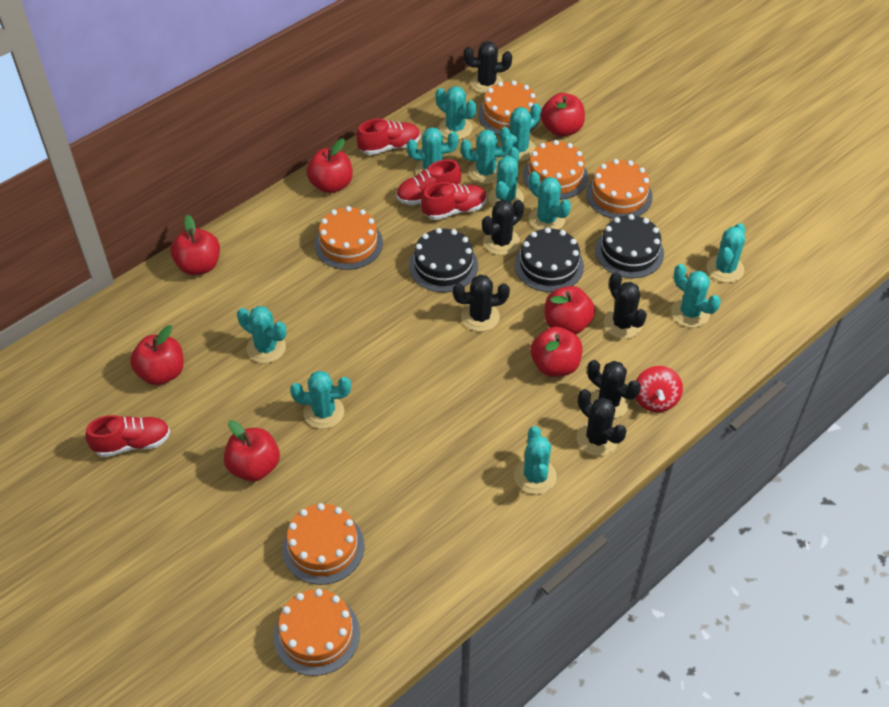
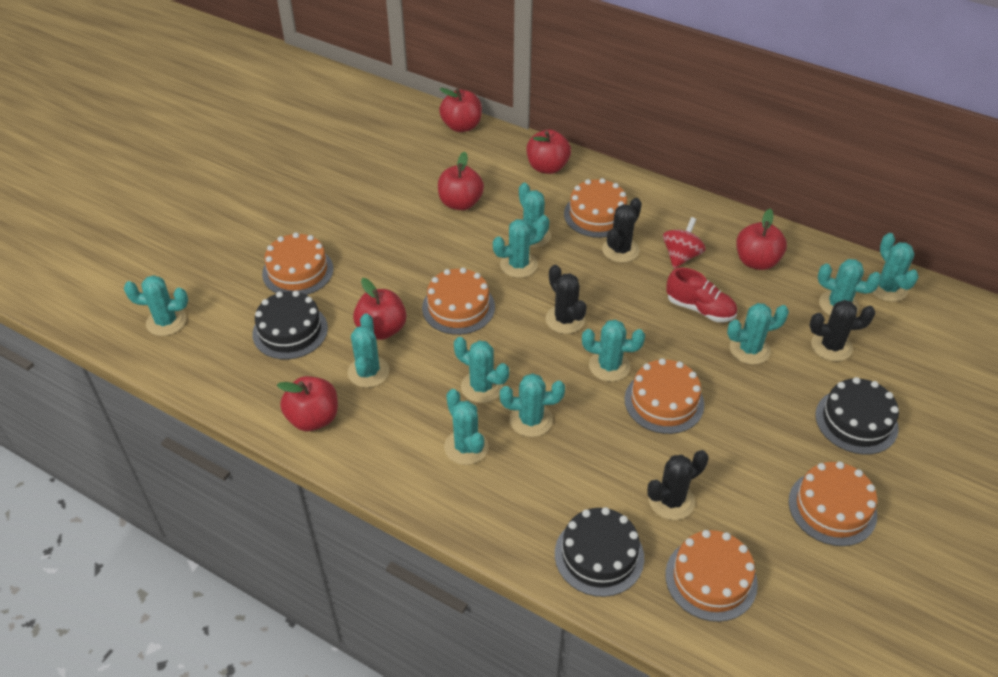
black cactus: [453,275,510,332] [464,41,512,94] [482,199,524,255] [577,389,627,456] [587,360,641,419] [604,272,647,339] = 6 -> [546,265,587,334] [602,198,642,263] [647,450,709,520] [809,300,875,361] = 4
red apple: [130,325,184,385] [171,215,220,275] [224,420,280,481] [306,138,353,193] [531,327,582,377] [541,93,585,137] [545,286,595,335] = 7 -> [277,376,338,431] [353,278,406,340] [438,152,484,210] [439,88,482,132] [527,130,571,174] [736,209,787,270] = 6
red shoe: [85,415,170,457] [356,119,420,155] [396,159,461,206] [421,182,487,220] = 4 -> [666,268,737,322] = 1

